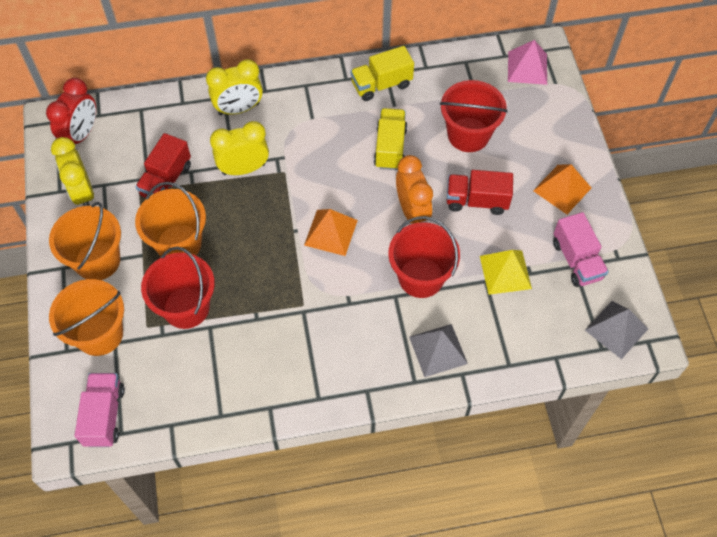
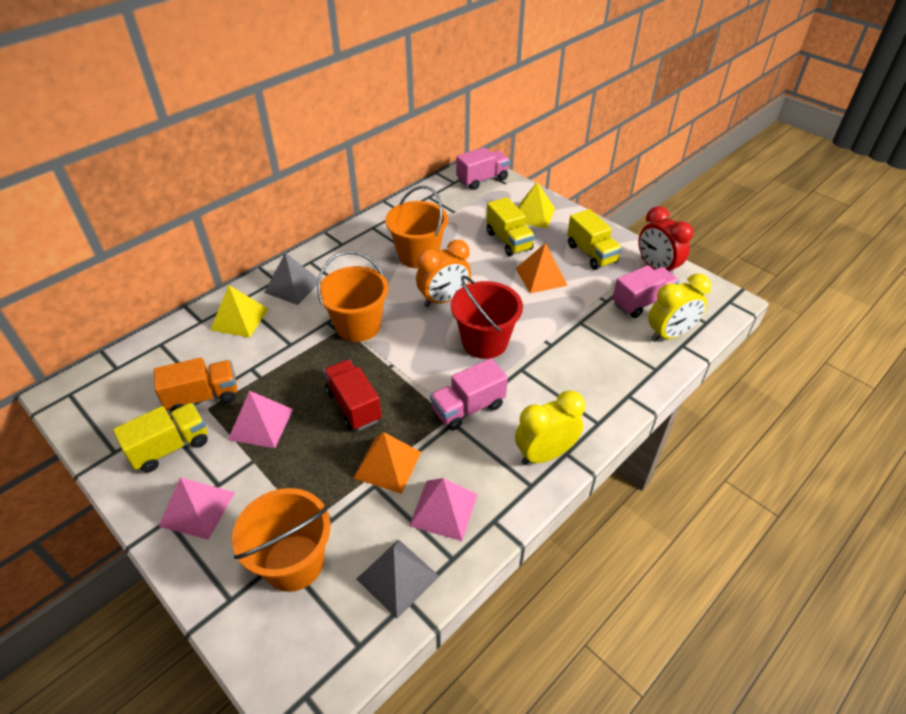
orange truck: none = 0 -> [154,357,237,412] = 1
pink pyramid: [508,40,547,85] = 1 -> [158,477,235,540] [228,391,293,448] [409,478,478,541] = 3
pink truck: [75,373,125,447] [553,212,608,287] = 2 -> [430,358,508,430] [456,147,510,190] [612,265,679,318] = 3
red bucket: [141,246,215,329] [388,216,460,298] [440,80,508,152] = 3 -> [451,275,523,359] = 1
red truck: [135,133,191,198] [447,170,513,215] = 2 -> [323,360,382,431] = 1
yellow clock: [51,137,94,206] [206,59,263,115] [210,121,269,175] = 3 -> [515,390,585,465] [648,274,711,342] = 2
yellow pyramid: [480,250,532,295] = 1 -> [210,285,268,338] [518,182,555,229] = 2
yellow truck: [350,46,414,101] [374,108,407,170] = 2 -> [113,403,208,473] [486,197,535,256] [567,209,622,270] = 3

